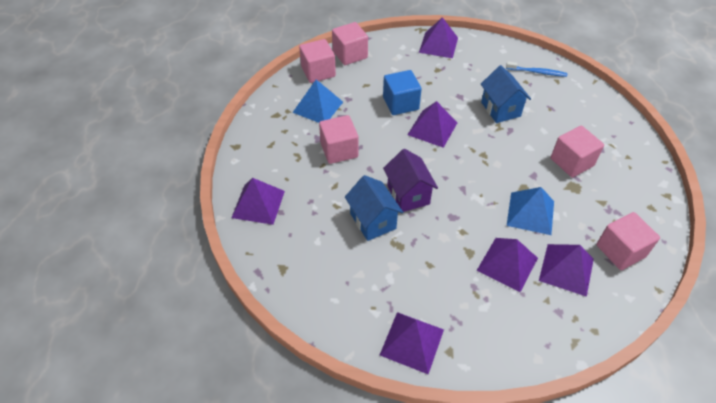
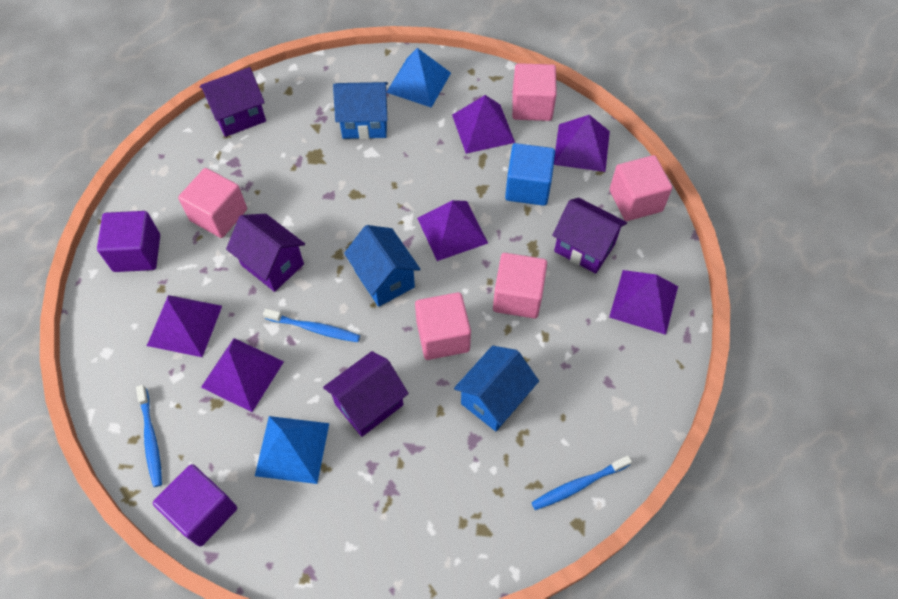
blue house: [345,175,403,241] [481,65,531,123] = 2 -> [333,82,388,139] [344,225,420,307] [454,346,539,431] = 3
blue toothbrush: [506,62,567,77] = 1 -> [136,385,162,487] [263,309,360,342] [531,456,632,510] = 3
purple cube: none = 0 -> [97,211,160,272] [153,464,237,547] = 2
purple house: [383,149,438,212] = 1 -> [200,67,266,137] [226,214,305,292] [323,351,409,437] [552,198,627,274] = 4

